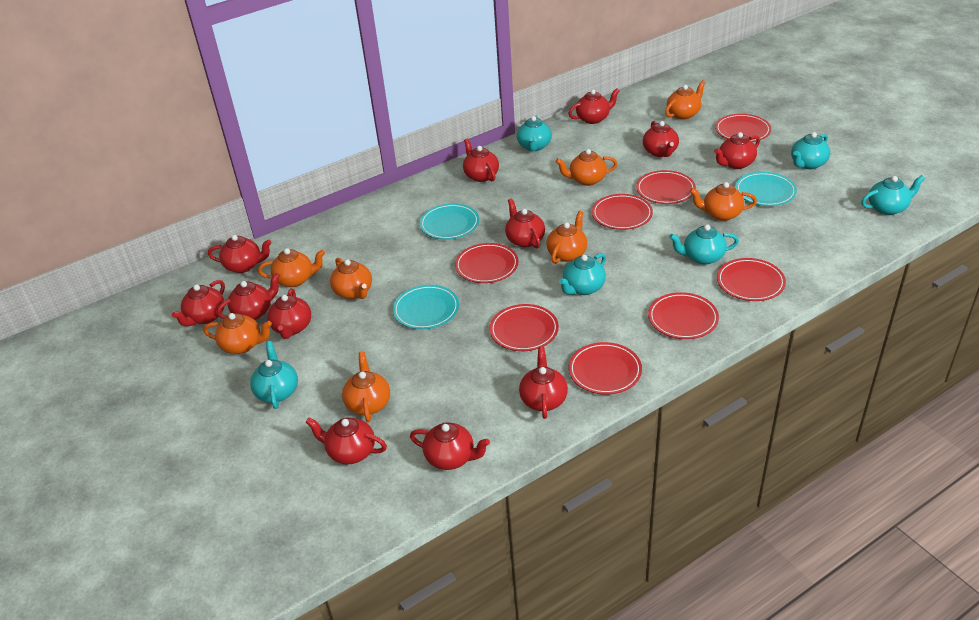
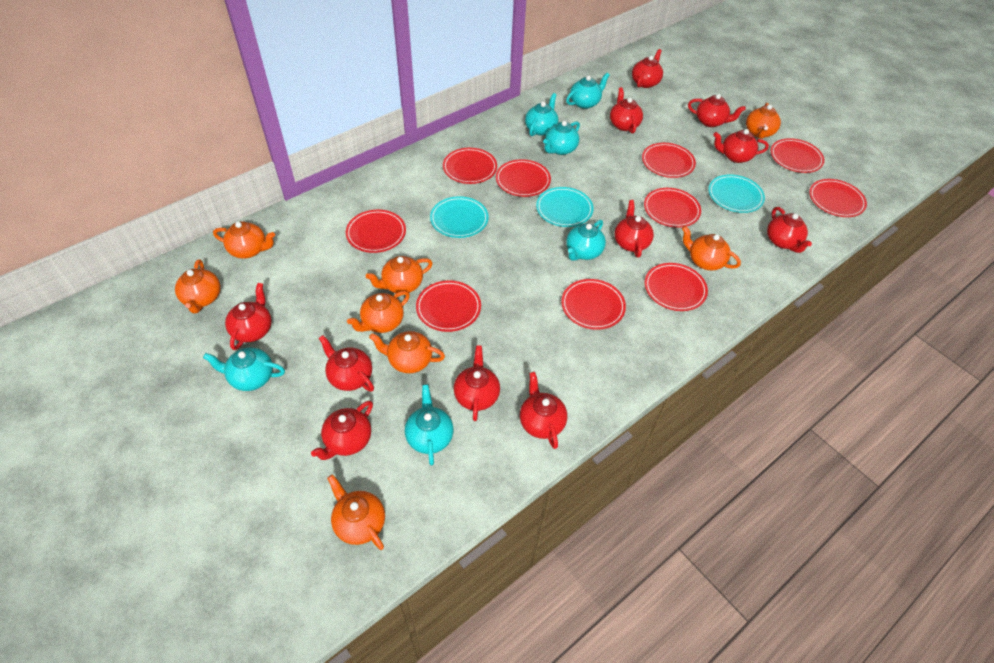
red plate: [455,243,519,283] [489,304,559,351] [569,342,642,395] [592,194,653,230] [636,170,696,204] [648,292,719,339] [715,114,771,142] [717,258,786,301] = 8 -> [346,210,406,253] [416,280,481,332] [443,148,497,184] [496,159,551,197] [561,279,626,330] [642,143,696,178] [644,188,701,228] [644,263,708,311] [770,138,825,173] [809,179,867,217] = 10
red teapot: [172,280,225,327] [208,235,272,273] [217,273,280,320] [267,288,311,339] [306,418,387,464] [410,422,490,470] [463,139,499,182] [505,199,545,248] [519,346,568,419] [568,88,620,124] [643,121,679,157] [714,132,760,169] = 12 -> [225,283,272,350] [311,401,373,460] [319,335,374,392] [454,345,500,421] [520,372,567,449] [610,87,643,133] [614,200,654,258] [632,49,663,88] [688,94,746,127] [713,129,769,163] [767,207,812,253] = 11

